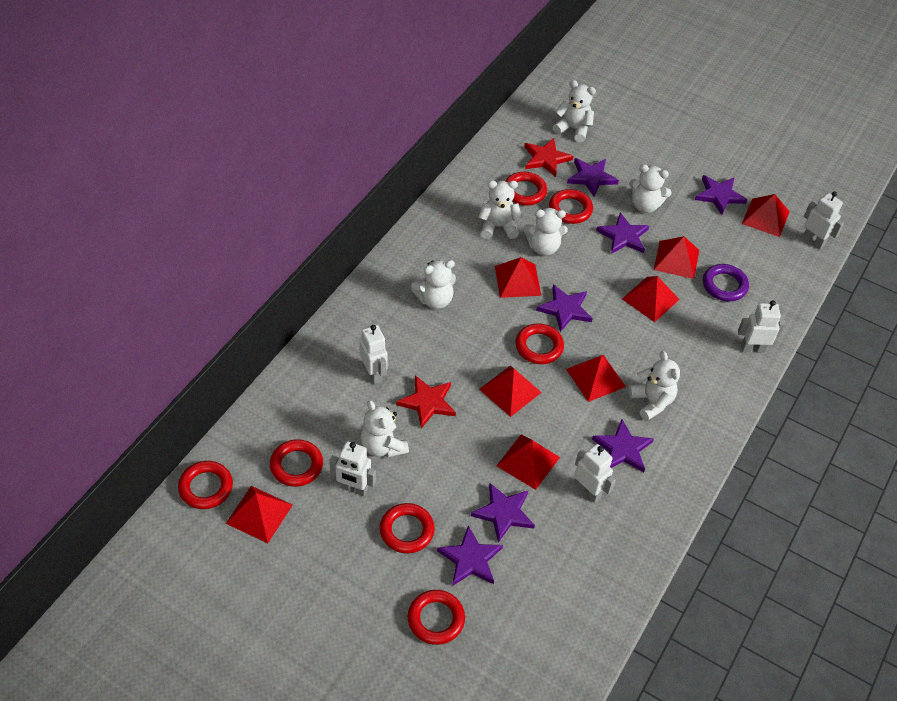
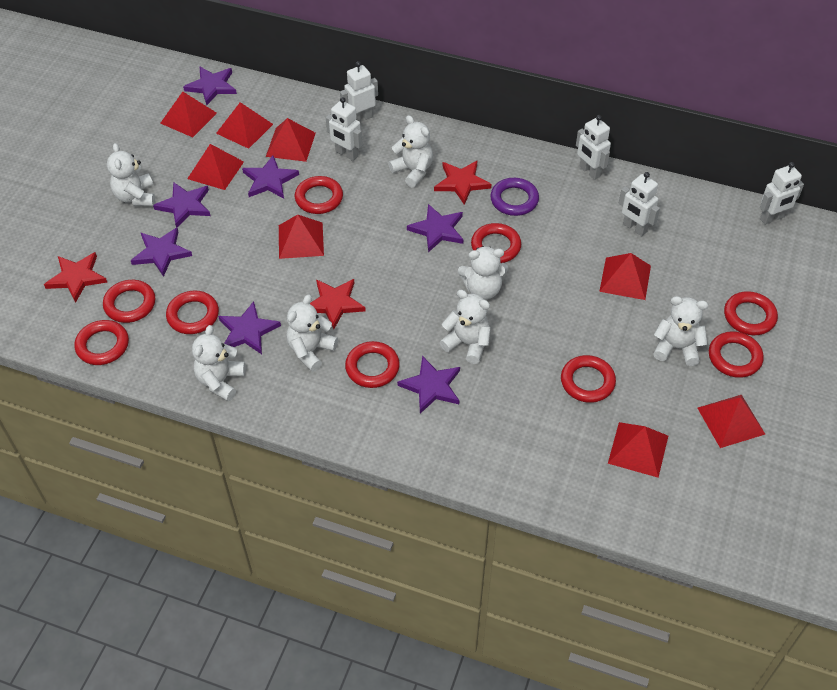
red ring: [178,461,233,509] [270,439,323,487] [380,503,435,553] [408,590,465,645] [506,172,547,205] [516,323,564,364] [549,189,593,224] = 7 -> [75,320,129,365] [103,280,155,323] [166,290,219,334] [295,176,343,214] [345,341,400,388] [471,223,521,263] [561,355,616,403] [709,331,764,378] [724,291,778,335] = 9
red star: [396,376,456,429] [524,138,574,177] = 2 -> [44,252,107,303] [310,279,366,329] [434,160,491,205] = 3

